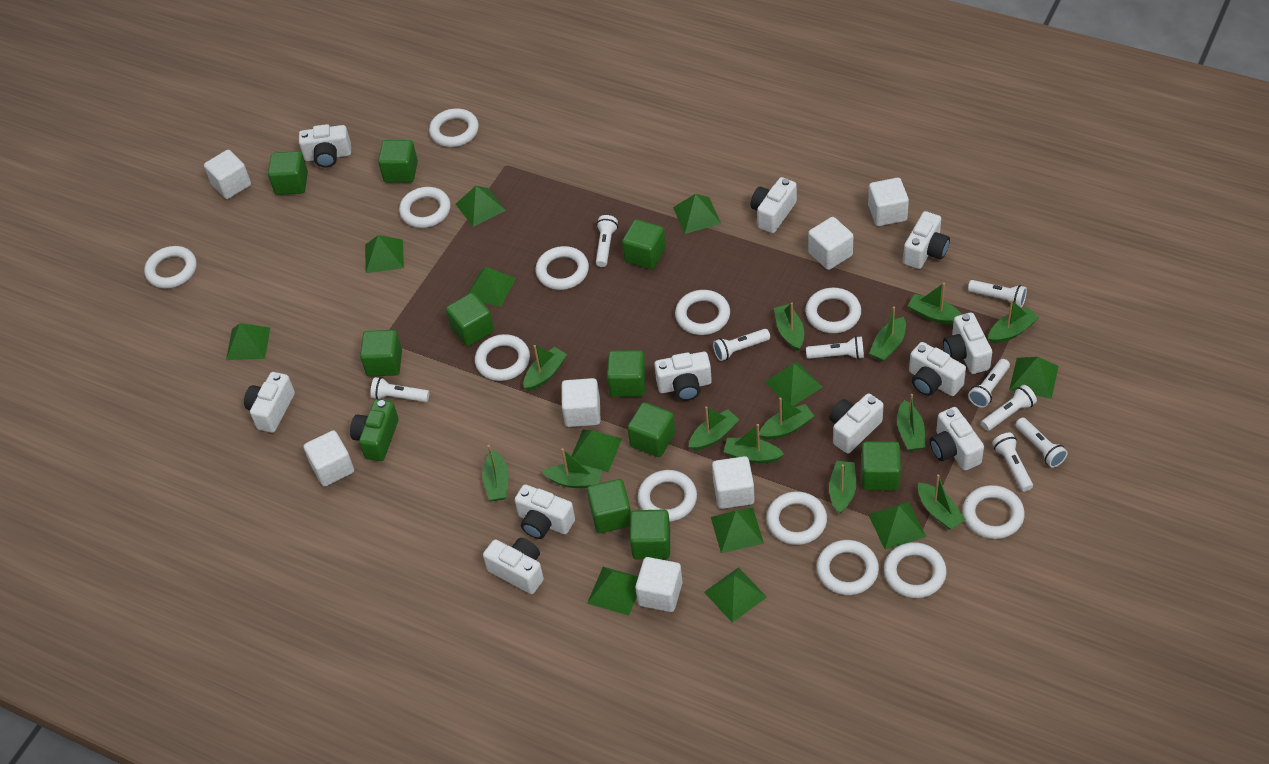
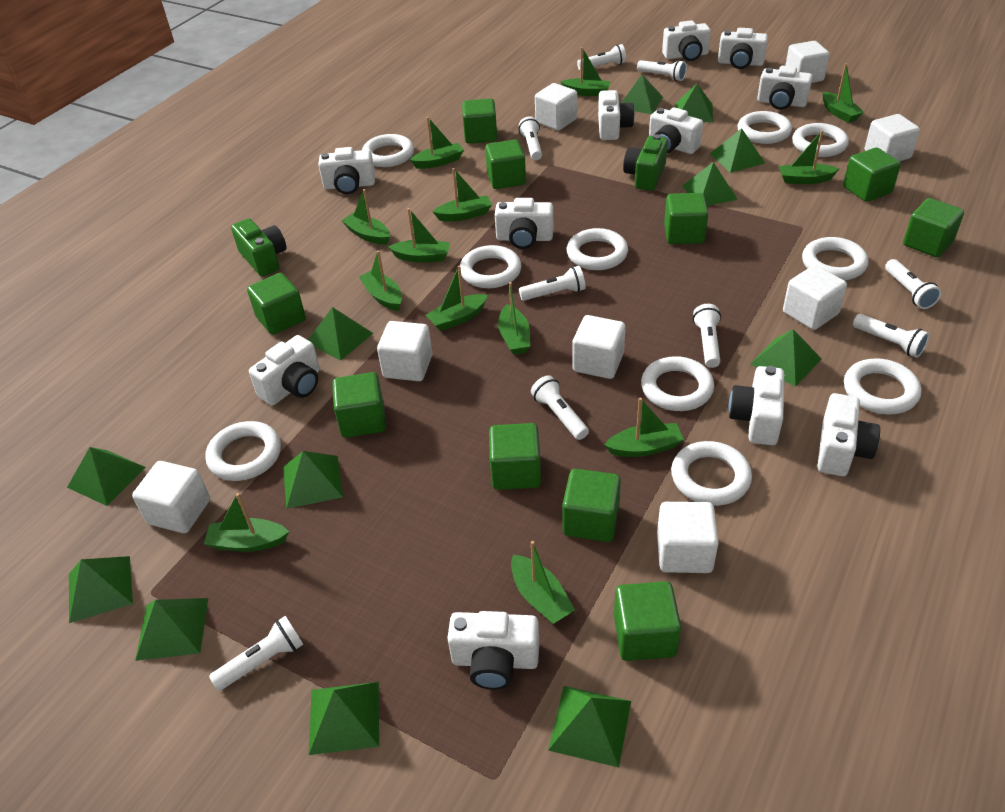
green camera: [350,399,399,461] = 1 -> [231,219,286,277] [623,134,668,191] = 2
white cube: [204,150,251,199] [303,430,354,486] [561,378,600,427] [635,557,682,612] [712,456,755,509] [808,217,853,270] [868,178,909,226] = 7 -> [132,461,210,533] [377,321,432,381] [535,83,577,131] [572,315,625,379] [657,502,719,573] [783,265,847,330] [785,41,829,83] [865,114,920,161] = 8
white ring: [144,246,197,288] [399,187,451,228] [429,109,479,147] [475,334,530,381] [535,246,589,290] [638,470,697,522] [675,290,730,335] [766,491,827,545] [805,288,861,333] [817,540,879,595] [884,542,947,598] [963,485,1025,539] = 12 -> [205,421,281,481] [362,134,414,167] [460,245,522,288] [567,228,628,270] [641,356,714,411] [671,441,752,506] [738,111,792,144] [792,123,849,157] [802,237,869,281] [844,358,921,415] = 10

